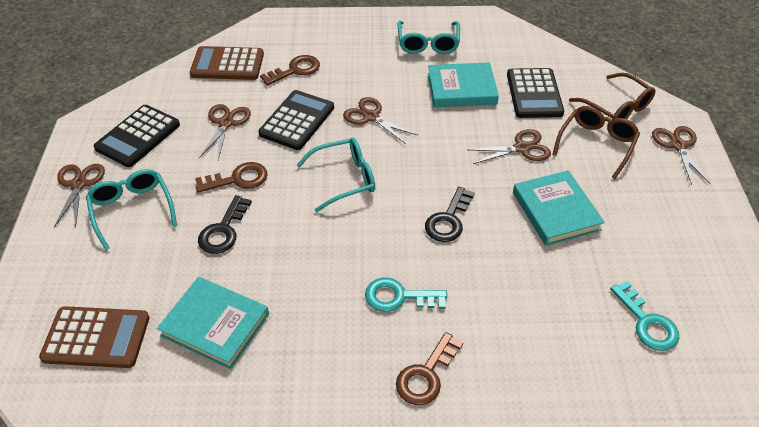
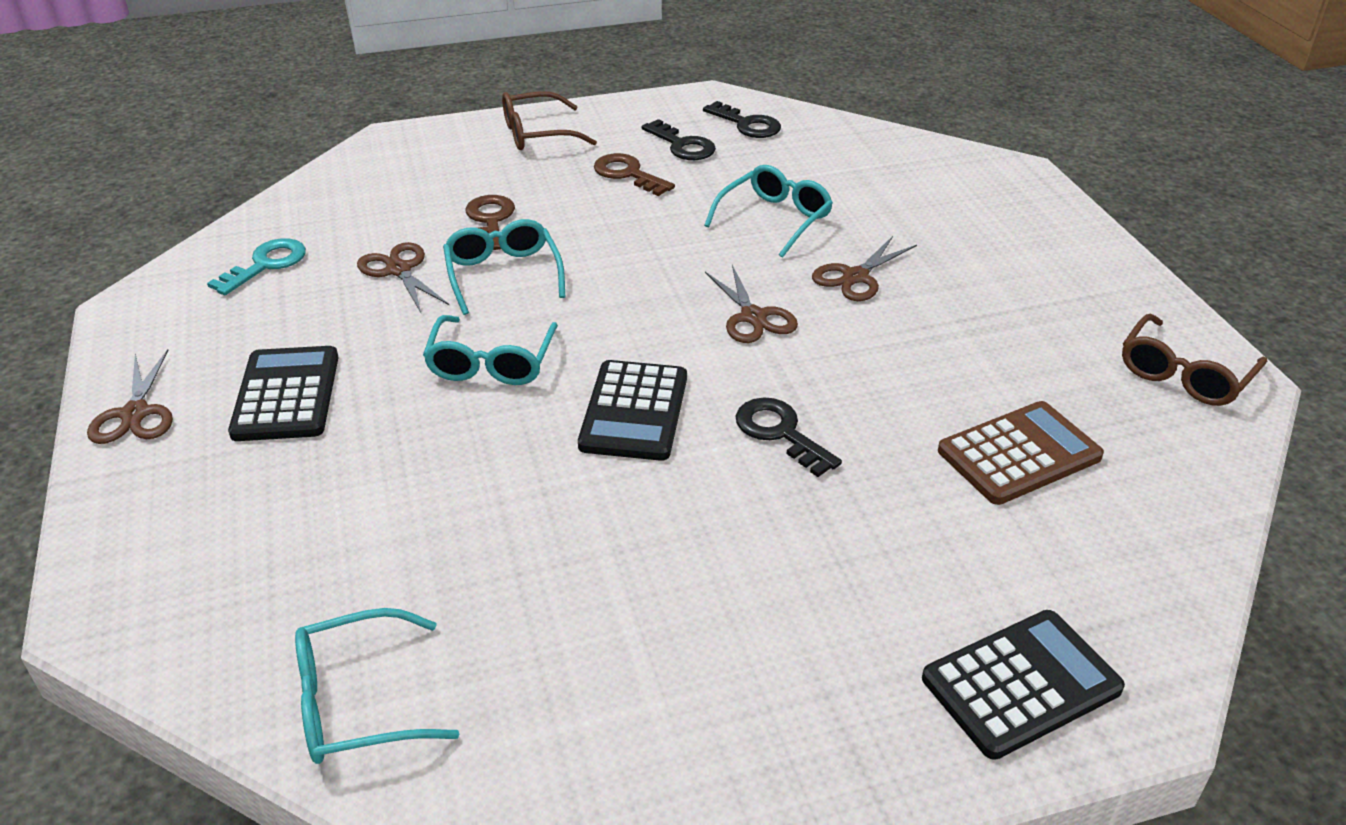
black key: [198,195,252,254] [425,187,475,242] = 2 -> [641,119,716,160] [703,101,781,138] [736,397,842,477] = 3
brown calculator: [39,306,150,368] [190,46,264,80] = 2 -> [938,401,1104,505] = 1
brown key: [195,162,267,193] [260,55,320,86] [396,332,463,405] = 3 -> [465,195,515,250] [594,153,675,196] = 2
brown scissors: [54,164,105,228] [199,104,251,160] [343,97,417,144] [467,129,551,164] [652,126,711,185] = 5 -> [87,349,173,444] [357,242,449,313] [705,265,798,343] [812,236,917,301] = 4
turquoise book: [157,277,269,369] [428,62,499,107] [513,170,605,246] = 3 -> none = 0
turquoise glasses: [86,169,177,250] [297,138,375,212] [398,21,460,54] = 3 -> [295,608,459,764] [423,315,558,385] [443,219,565,315] [704,165,833,258] = 4
turquoise key: [365,278,447,312] [610,281,680,351] = 2 -> [207,238,306,295] = 1

